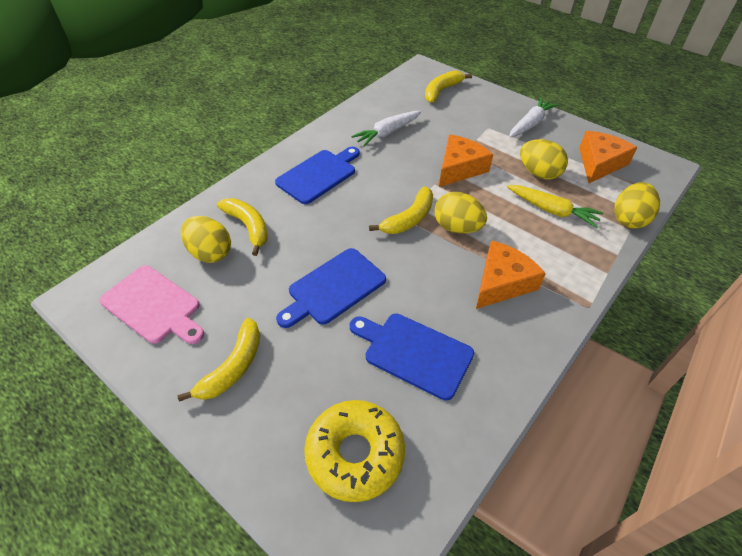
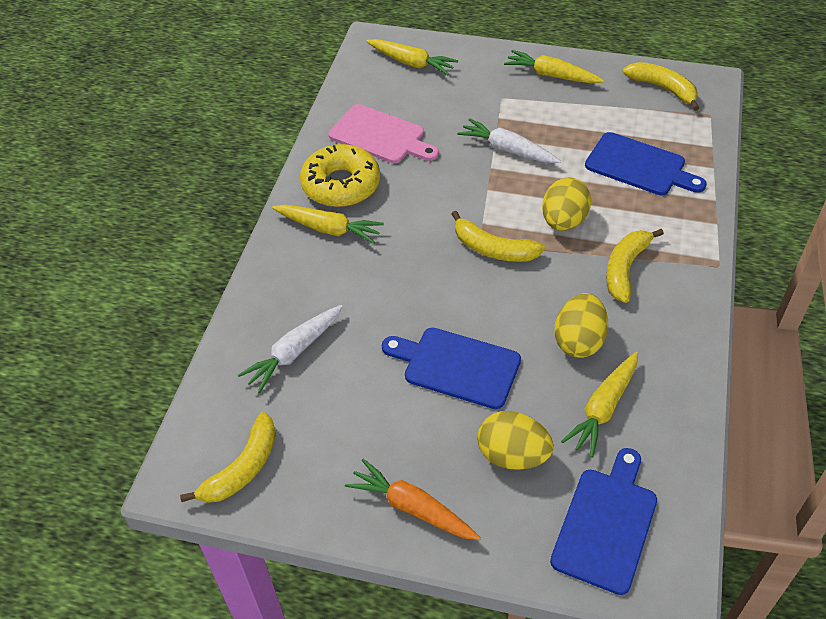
orange carrot: none = 0 -> [345,459,481,540] = 1
orange cheese: [439,134,493,187] [476,240,546,309] [579,131,638,183] = 3 -> none = 0
yellow carrot: [507,185,604,228] = 1 -> [272,204,384,244] [366,39,458,75] [504,50,604,84] [561,352,638,458] = 4
yellow egg: [181,216,231,263] [434,192,487,234] [520,139,568,180] [614,182,660,229] = 4 -> [477,411,554,470] [542,177,591,231] [554,293,608,358] = 3

